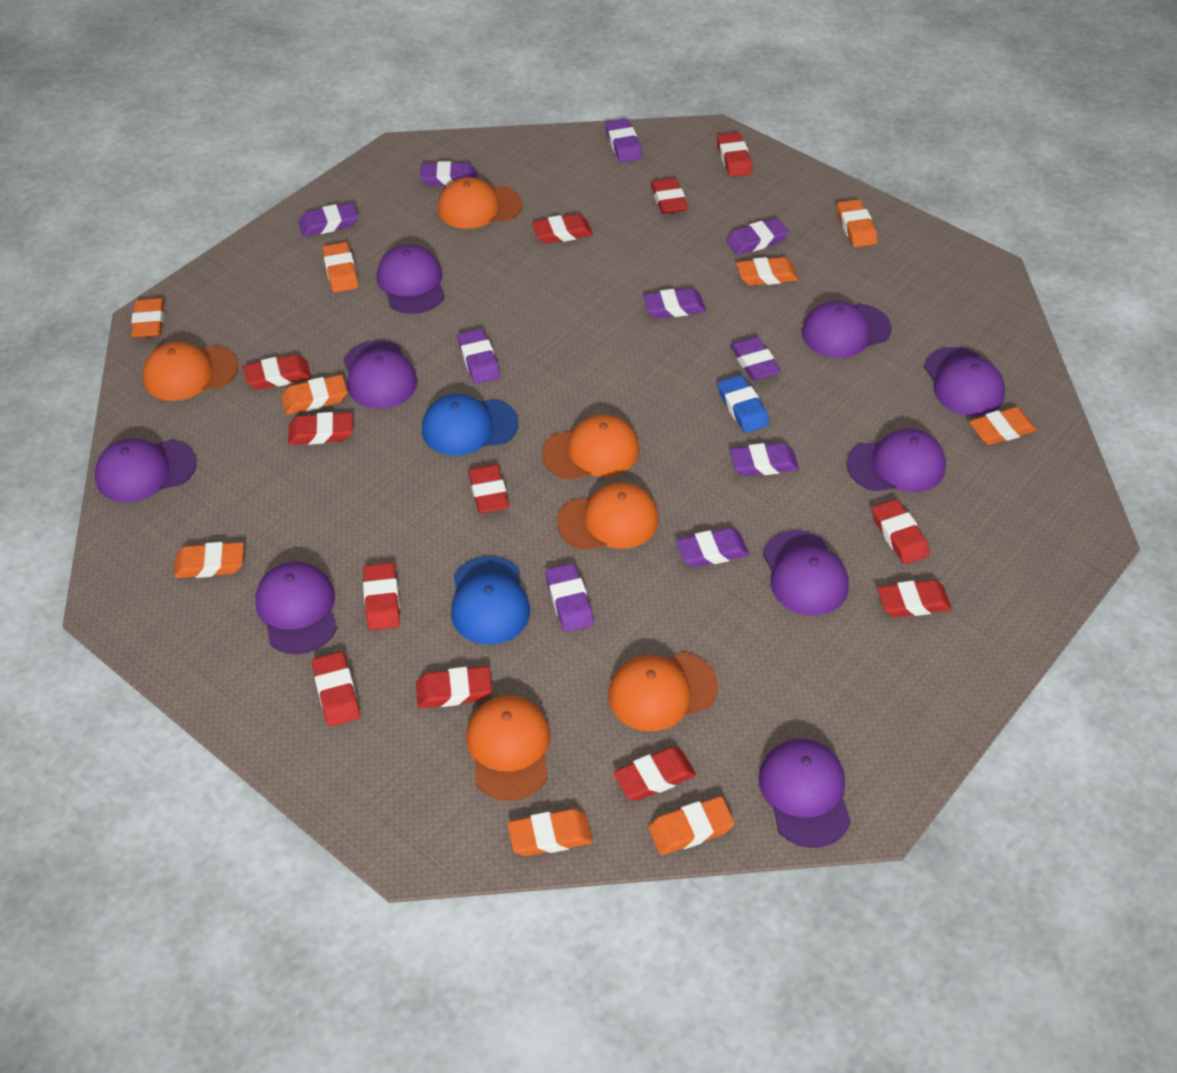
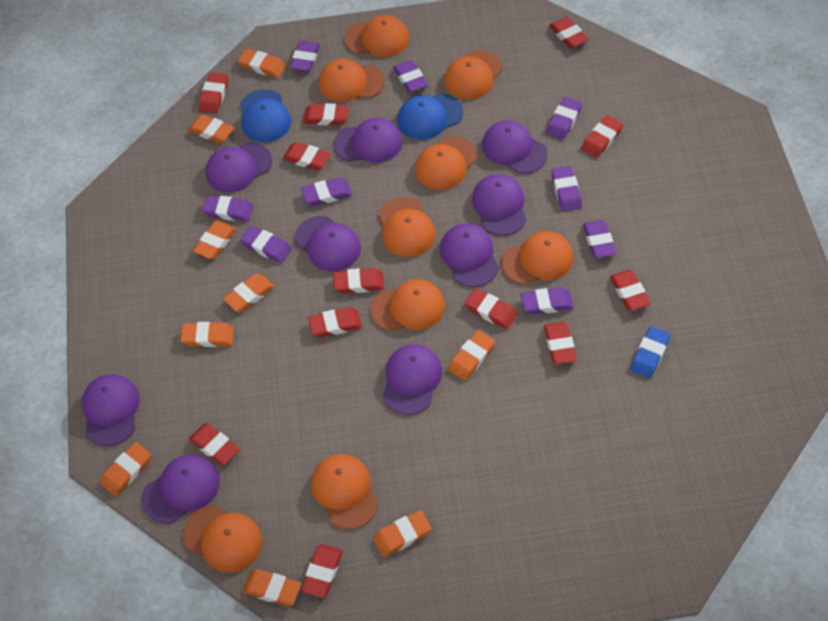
orange cap: [143,342,238,401] [438,177,522,229] [466,695,550,801] [542,414,640,480] [557,482,659,550] [608,652,718,732] = 6 -> [183,505,262,573] [311,454,379,529] [318,59,385,102] [344,15,409,57] [370,279,445,331] [378,197,436,257] [415,136,477,190] [444,50,503,100] [501,231,573,285] = 9
purple eraser: [299,202,358,237] [420,161,477,186] [457,328,500,384] [545,563,594,632] [605,119,642,163] [643,288,706,318] [676,528,749,567] [726,218,789,255] [730,337,781,381] [730,443,799,476] = 10 -> [202,195,253,221] [240,226,292,263] [290,40,320,72] [301,178,352,206] [393,60,428,93] [521,287,573,315] [546,97,582,140] [551,166,582,211] [583,220,616,258] = 9

